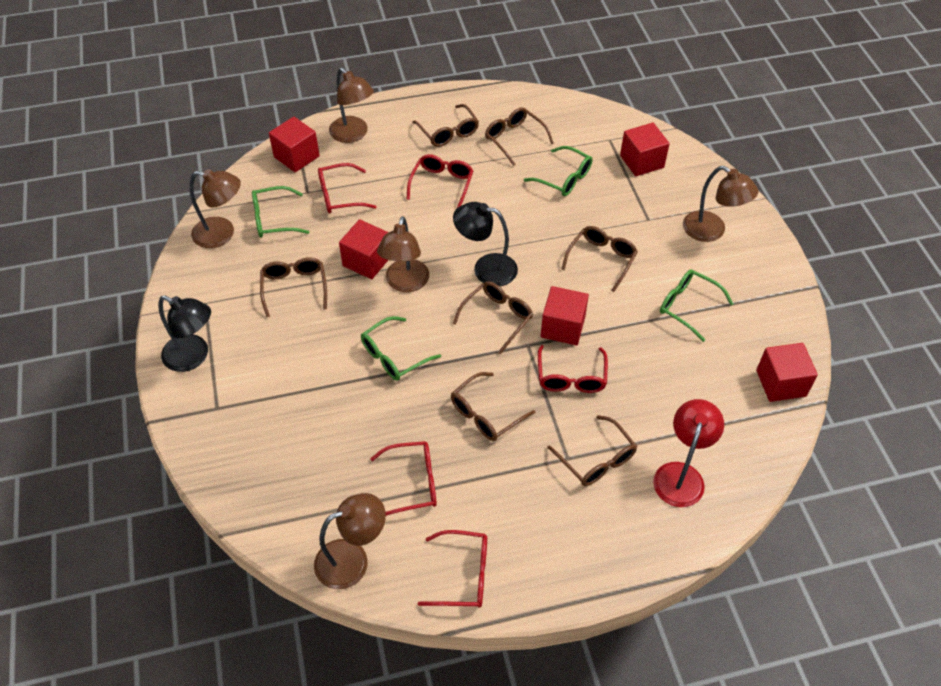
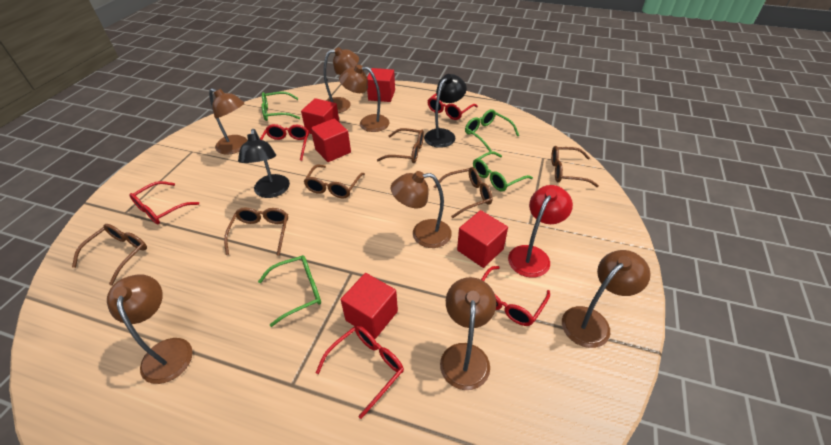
brown glasses: [260,257,327,317] [412,104,479,147] [451,372,535,441] [453,281,533,354] [485,107,554,166] [547,415,637,486] [561,226,638,292] = 7 -> [72,224,147,285] [224,208,288,256] [303,165,365,198] [377,128,424,163] [434,167,492,218] [551,146,599,187] = 6
brown lamp: [190,169,241,248] [314,493,386,589] [329,68,374,143] [377,216,429,292] [683,166,758,242] = 5 -> [107,274,193,384] [209,88,247,155] [323,47,359,113] [339,65,389,132] [390,171,452,248] [440,277,496,390] [562,250,650,348] = 7

